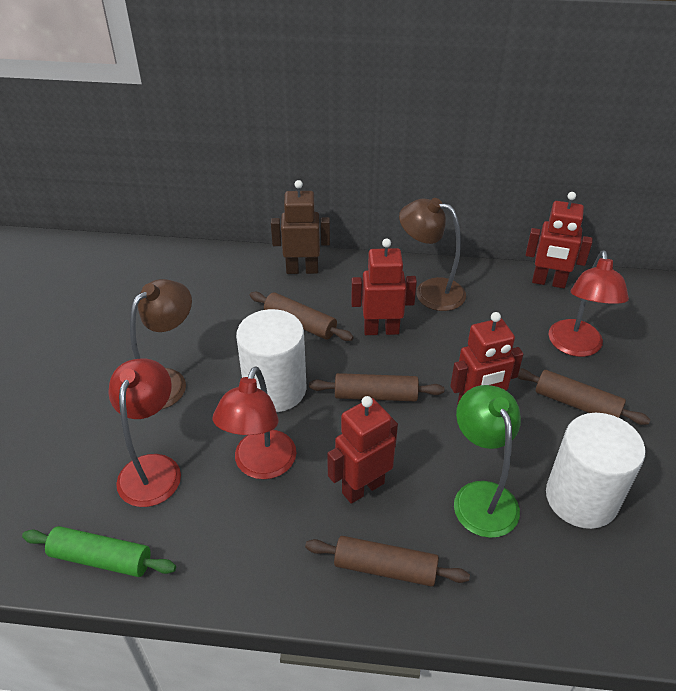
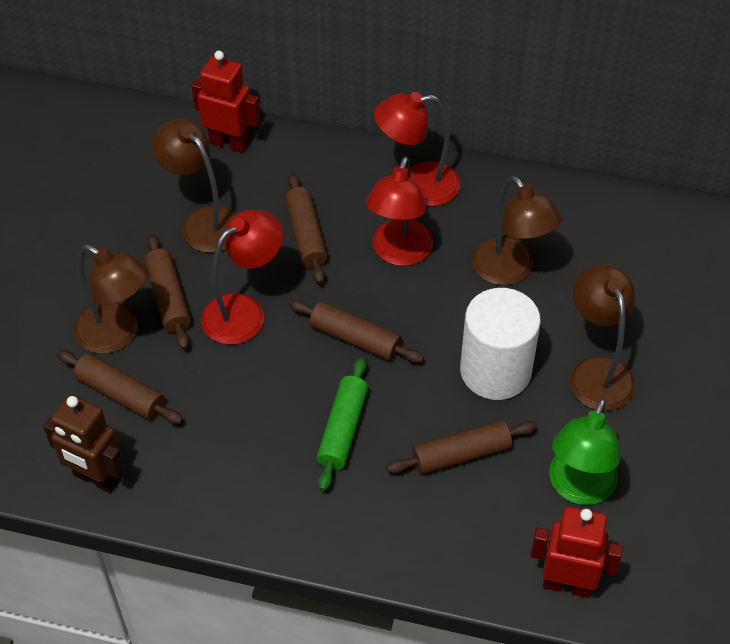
brown lamp: [130,279,192,409] [399,198,466,311] = 2 -> [74,245,149,354] [152,119,236,253] [471,176,562,285] [570,263,636,411] = 4
brown rolling pin: [250,292,354,341] [305,536,470,587] [309,373,445,401] [517,368,650,425] = 4 -> [56,350,183,424] [144,234,191,350] [285,173,328,284] [289,299,424,363] [386,420,537,474] = 5
red robot: [327,396,398,504] [351,238,417,335] [450,312,523,405] [526,192,593,288] = 4 -> [192,51,260,153] [530,506,623,598] = 2
white cylinder: [236,309,306,412] [546,413,645,529] = 2 -> [460,288,541,400] = 1

